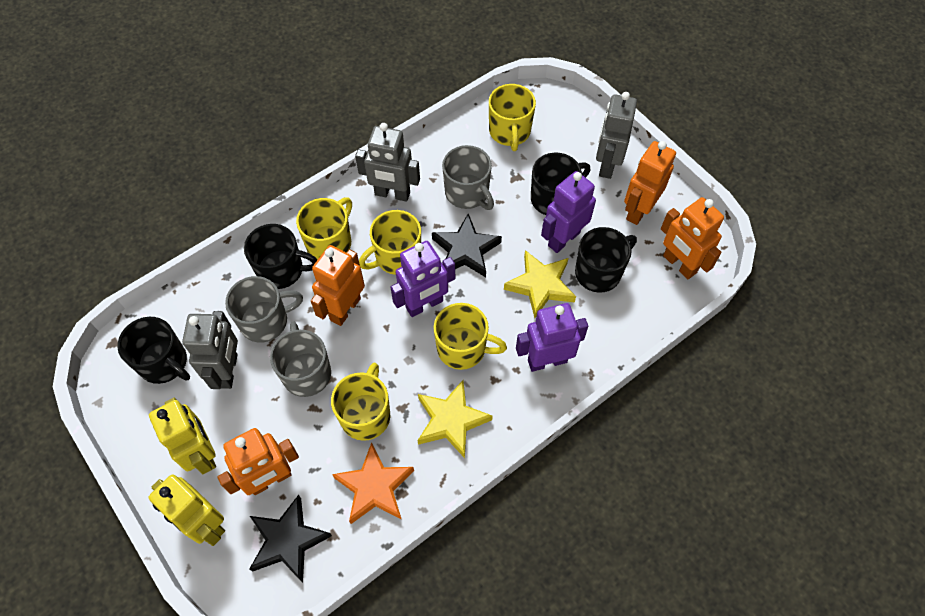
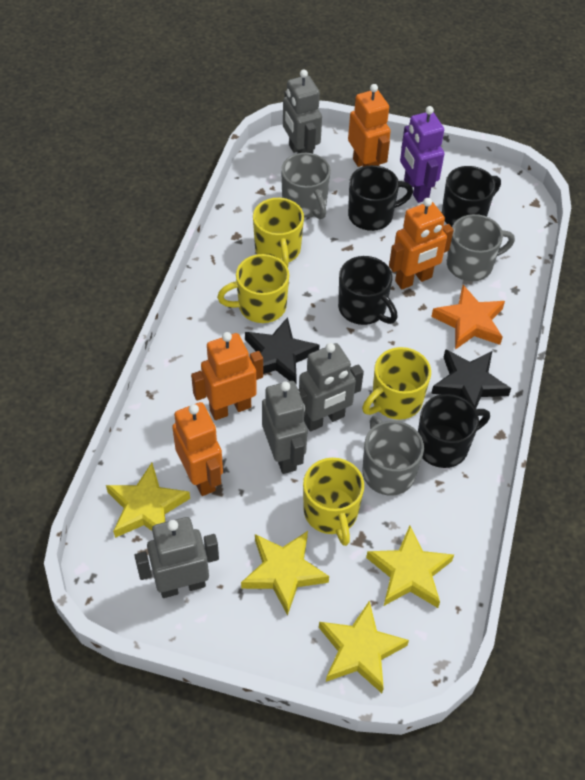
grey robot: [182,311,238,389] [355,123,420,202] [596,92,637,179] = 3 -> [135,517,219,598] [262,381,307,474] [283,69,322,154] [298,343,364,432] = 4
purple robot: [391,241,455,317] [516,303,588,372] [541,171,596,253] = 3 -> [400,106,444,203] = 1
yellow mug: [296,197,352,260] [331,363,390,441] [359,210,421,275] [434,303,507,370] [489,84,536,151] = 5 -> [217,254,289,323] [253,198,304,268] [303,458,364,546] [362,347,431,420] = 4
yellow robot: [149,398,216,474] [149,474,225,546] = 2 -> none = 0
yellow star: [418,380,493,458] [504,250,576,318] = 2 -> [106,463,190,538] [241,531,329,616] [319,601,409,693] [366,526,454,608] = 4

